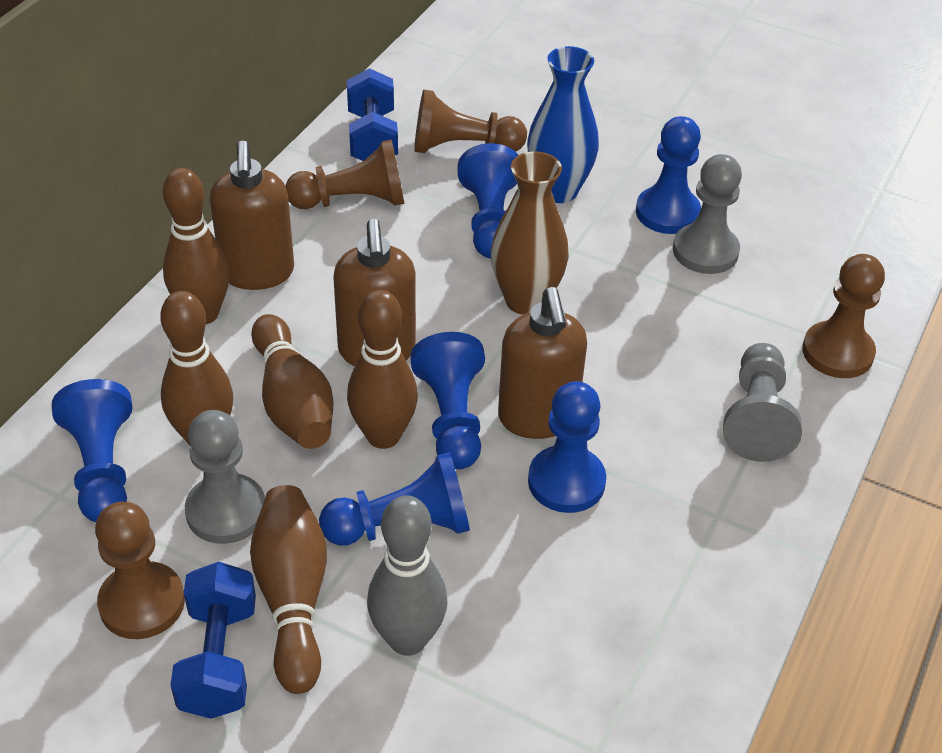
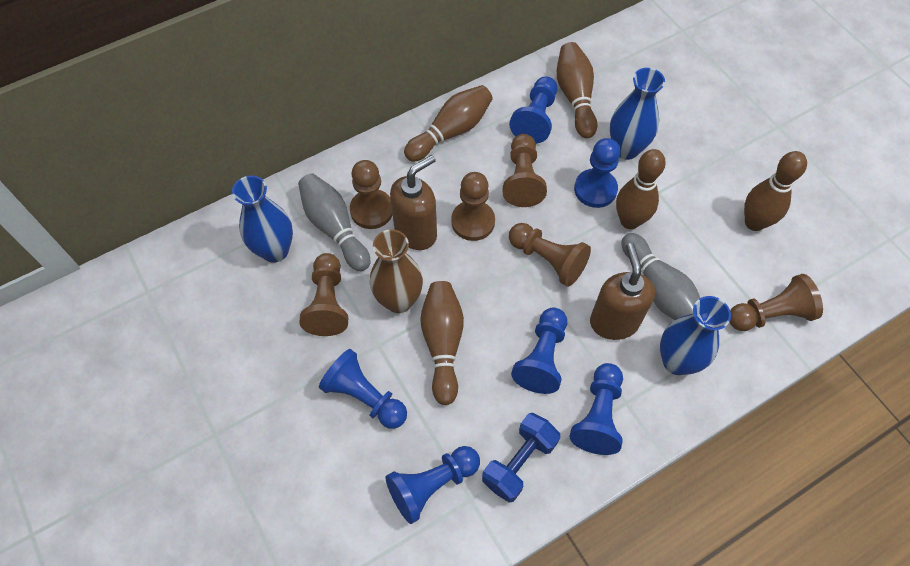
blue dumbbell: [170,562,256,719] [347,68,398,161] = 2 -> [482,413,560,503] = 1
blue vase: [527,46,599,203] = 1 -> [232,176,293,263] [610,68,665,160] [660,296,731,375] = 3
brown pawn: [95,502,185,639] [285,140,405,209] [414,90,527,153] [802,254,885,378] = 4 -> [299,253,348,336] [350,160,393,229] [451,172,495,241] [503,134,547,207] [509,223,591,287] [729,274,823,331] = 6
brown soap dispenser: [210,141,294,290] [333,219,416,366] [498,287,587,439] = 3 -> [390,155,437,250] [590,243,655,340] = 2
grey bowling pin: [367,495,448,656] = 1 -> [298,174,370,271] [621,233,700,320] = 2
grey pawn: [185,410,265,544] [673,154,742,274] [723,343,802,462] = 3 -> none = 0

